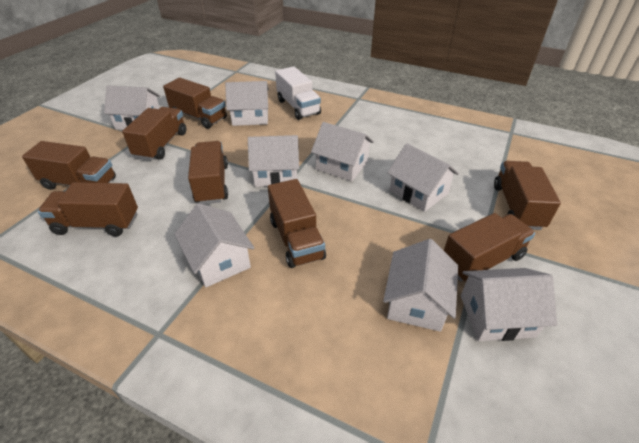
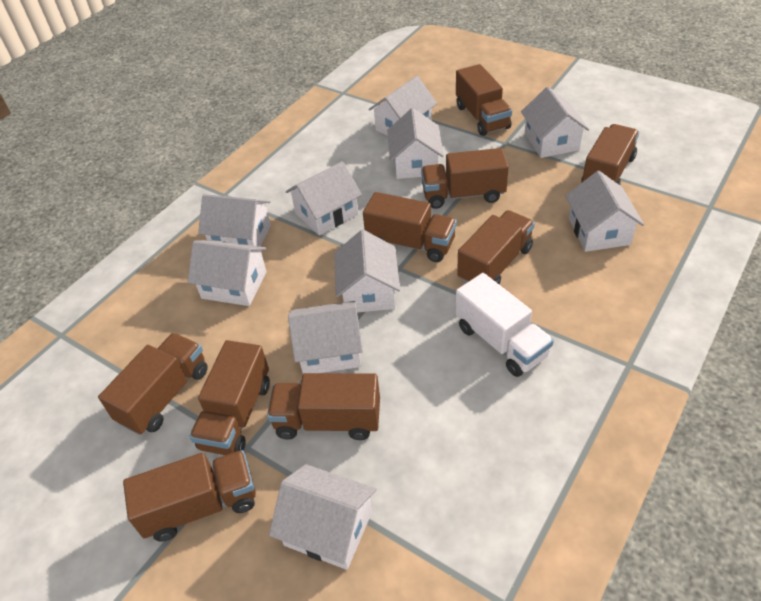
brown truck: [22,141,116,190] [38,182,138,237] [122,107,186,160] [163,78,227,129] [188,141,228,204] [268,179,326,268] [444,213,535,282] [494,161,561,230] = 8 -> [98,333,208,435] [123,450,256,542] [190,340,270,455] [267,373,380,440] [363,192,457,262] [421,148,509,209] [456,64,512,136] [457,210,535,284] [581,124,639,185] = 9
white house: [104,86,160,130] [174,203,254,288] [225,81,269,126] [248,135,299,187] [311,122,374,182] [383,239,458,332] [387,143,459,212] [461,268,557,341] = 8 -> [188,240,267,306] [198,194,271,247] [269,464,376,570] [286,161,362,235] [288,301,363,374] [334,230,400,313] [368,76,437,136] [387,108,444,179] [521,87,590,158] [566,171,644,252] = 10

